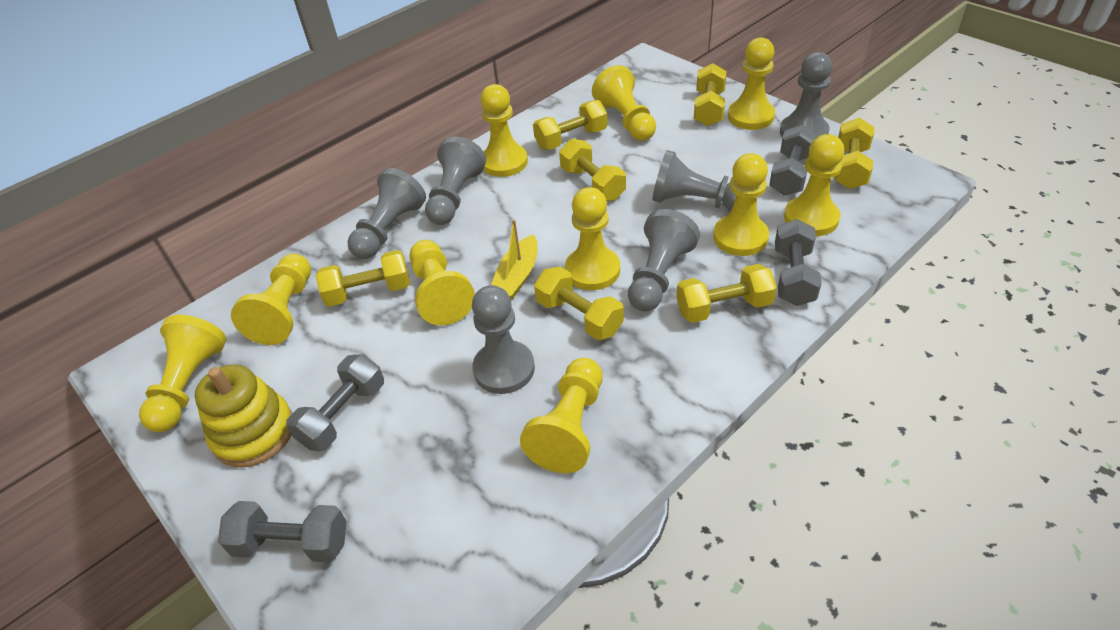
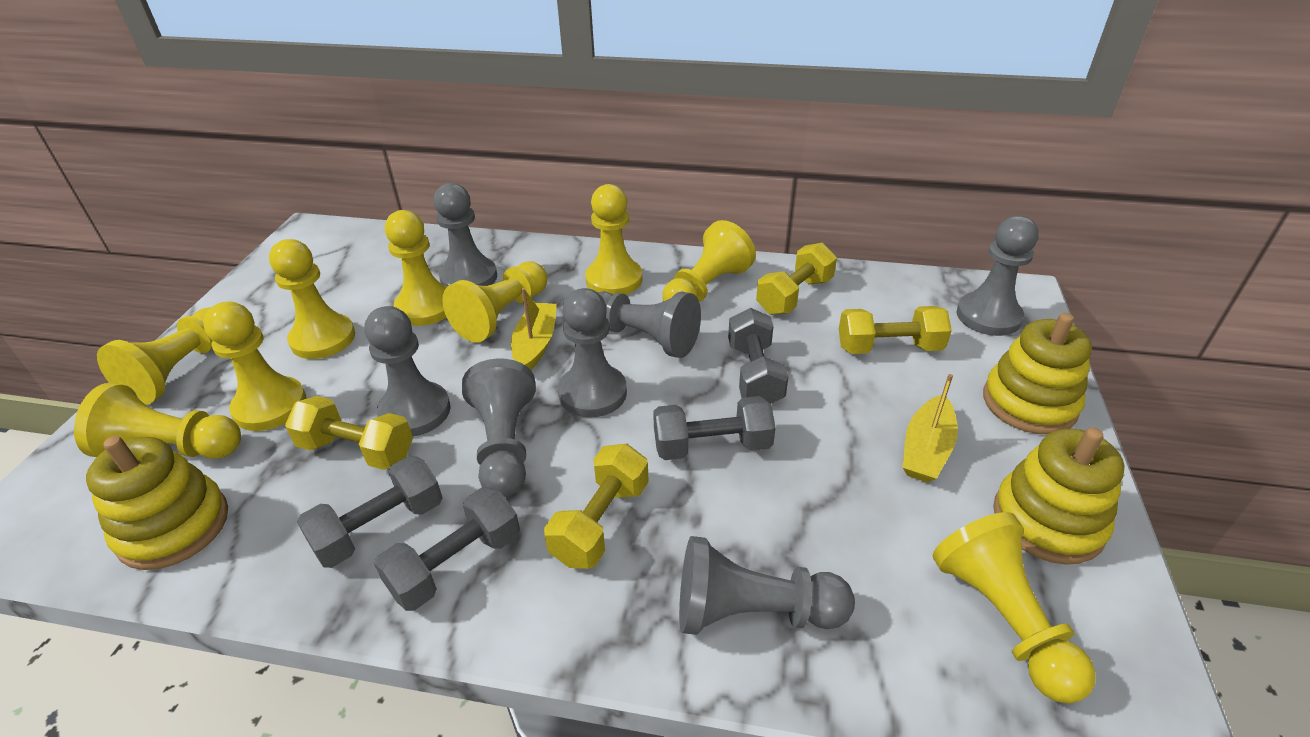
grey pawn: [348,168,426,259] [425,136,486,225] [472,285,535,394] [628,209,700,311] [652,150,736,210] [780,52,832,138] = 6 -> [365,306,451,437] [434,183,497,286] [462,358,536,497] [558,288,627,418] [597,291,701,358] [679,536,855,635] [957,216,1039,336] = 7
yellow boat: [491,219,538,300] = 1 -> [511,288,557,370] [902,374,958,482] = 2
yellow dumbbell: [316,250,410,307] [533,100,608,150] [534,267,624,340] [559,139,626,201] [676,264,777,323] [694,63,726,126] [834,118,874,189] = 7 -> [285,396,413,470] [544,444,649,569] [756,243,837,315] [839,306,952,354] = 4
yellow pawn: [139,315,226,432] [231,254,311,345] [410,240,475,325] [480,84,528,177] [520,358,603,473] [565,187,620,290] [592,65,656,141] [713,153,769,256] [728,37,775,130] [784,134,845,236] = 10 -> [74,383,241,459] [97,307,213,405] [203,302,306,431] [269,239,355,359] [385,210,447,326] [442,261,547,343] [585,184,642,295] [662,220,756,302] [932,512,1096,704] = 9
yellow stacking toy: [195,364,293,468] = 1 -> [86,436,228,570] [983,313,1092,434] [993,427,1125,565] = 3

